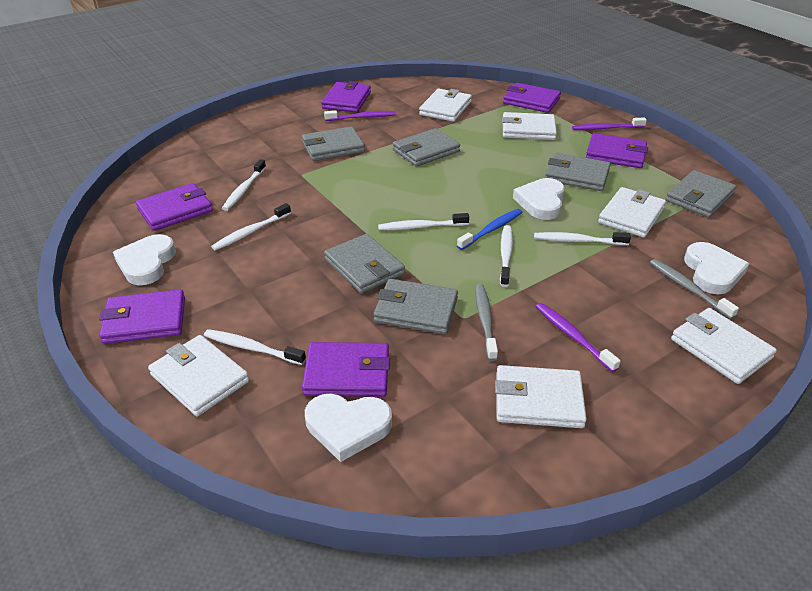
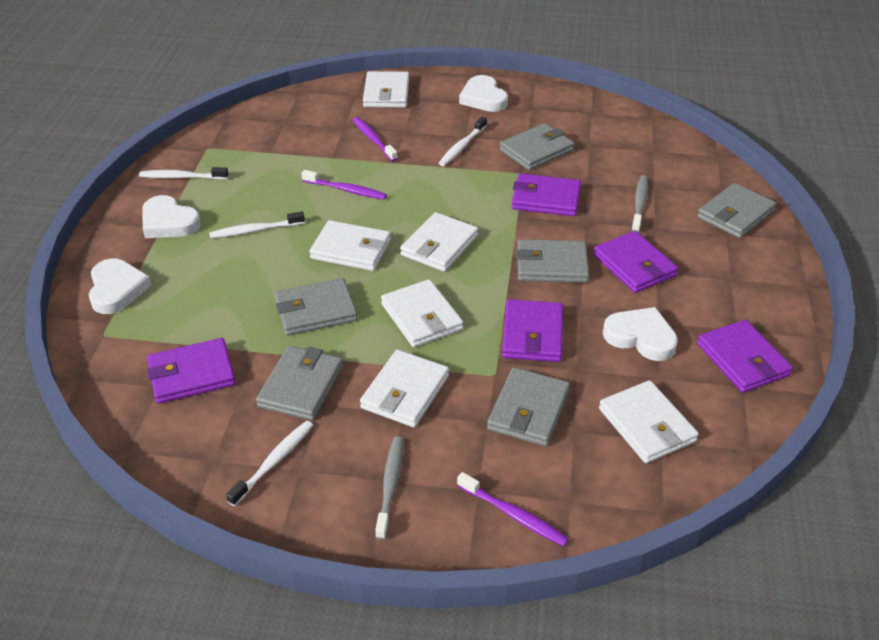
blue toothbrush: [457,209,522,250] = 1 -> none = 0
purple wallet: [99,289,185,344] [136,183,213,231] [302,342,390,397] [321,81,371,112] [503,83,561,113] [586,133,648,168] = 6 -> [147,338,236,404] [502,299,563,362] [512,173,581,216] [593,231,678,293] [697,320,793,393] = 5
white toothbrush: [204,329,306,365] [211,203,291,251] [222,159,266,211] [378,213,469,230] [500,225,513,287] [534,232,631,245] = 6 -> [139,167,228,180] [209,211,305,238] [226,421,313,506] [439,117,487,166] = 4

